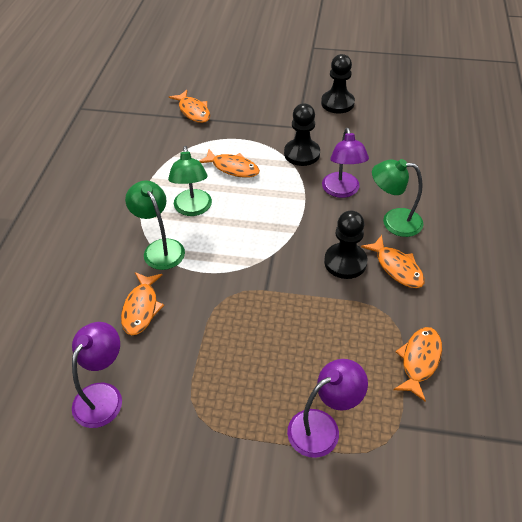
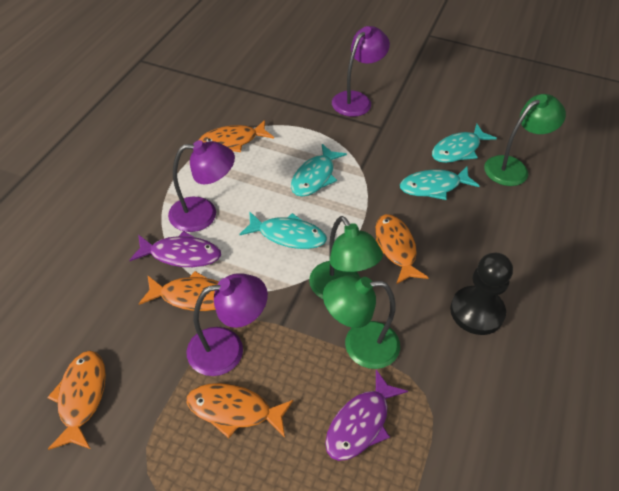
black pawn: [284,103,320,166] [321,54,355,113] [324,210,367,279] = 3 -> [450,253,513,335] = 1
purple fish: none = 0 -> [130,231,221,267] [325,370,408,461] = 2
turquoise fish: none = 0 -> [239,211,327,249] [291,144,347,197] [400,167,479,200] [432,124,497,163] = 4

